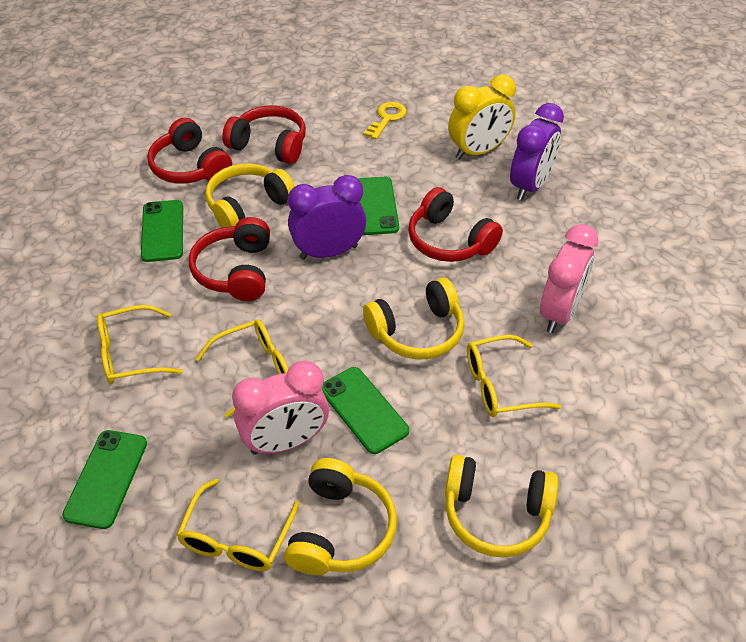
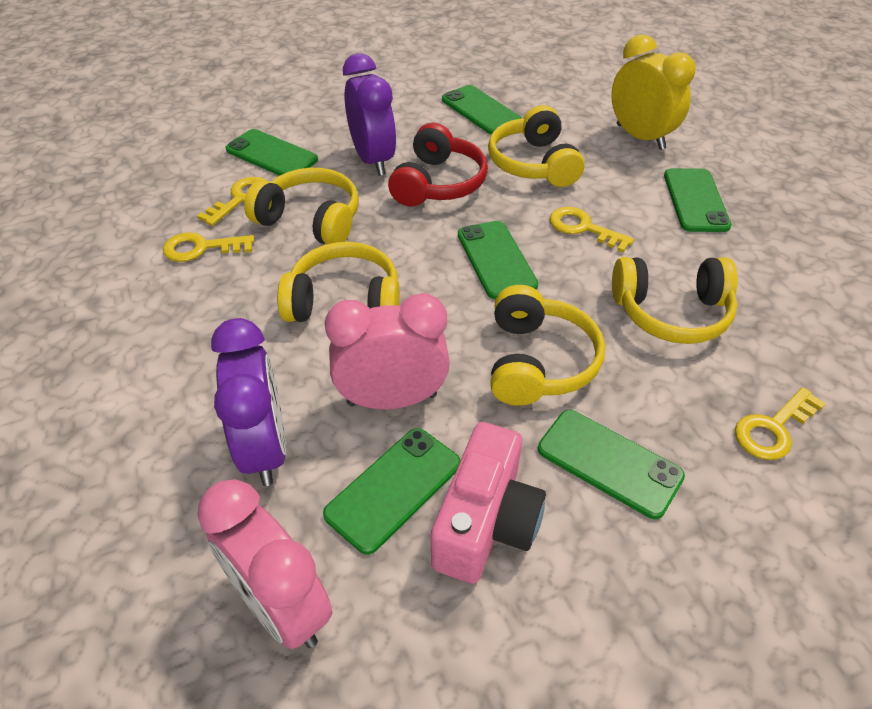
green phone: [62,430,147,529] [141,200,183,262] [322,367,409,454] [358,177,399,235] = 4 -> [225,129,318,176] [323,428,461,555] [442,85,521,134] [458,221,538,299] [538,410,685,519] [664,168,732,232] = 6
pink camera: none = 0 -> [431,422,546,584] = 1
red headphones: [147,118,232,184] [189,217,270,301] [222,105,306,164] [408,187,503,262] = 4 -> [388,123,488,207] = 1
yellow glasses: [97,305,183,384] [177,478,300,571] [196,319,289,418] [467,335,561,417] = 4 -> none = 0
yellow headphones: [205,163,295,228] [284,458,397,575] [363,277,464,360] [445,455,559,558] = 4 -> [244,168,359,244] [277,242,400,322] [488,105,585,187] [490,285,605,406] [612,257,738,344] = 5
yellow key: [363,102,407,140] = 1 -> [163,232,254,262] [197,177,267,226] [550,207,634,253] [735,387,826,460] = 4

